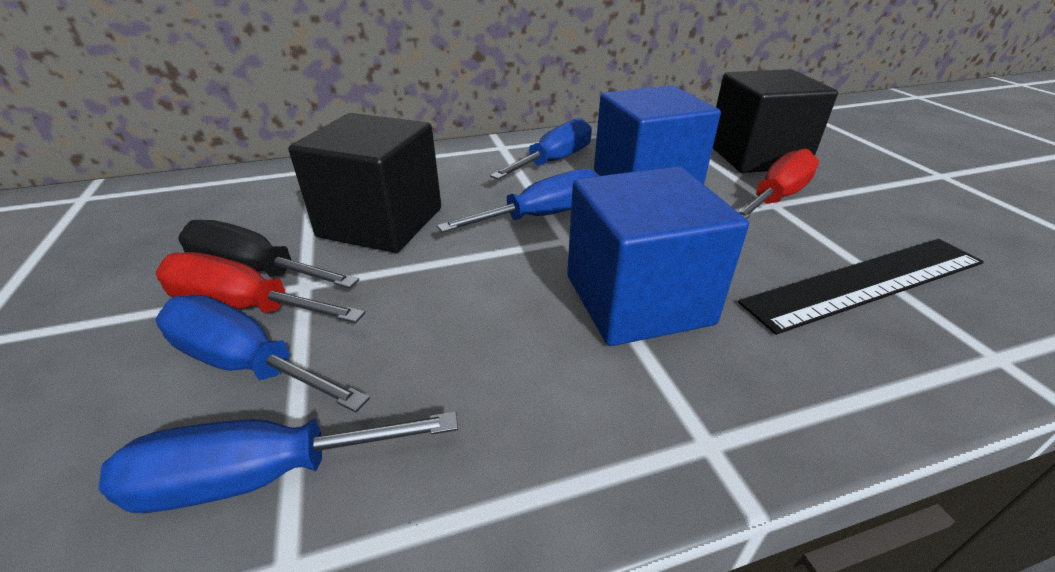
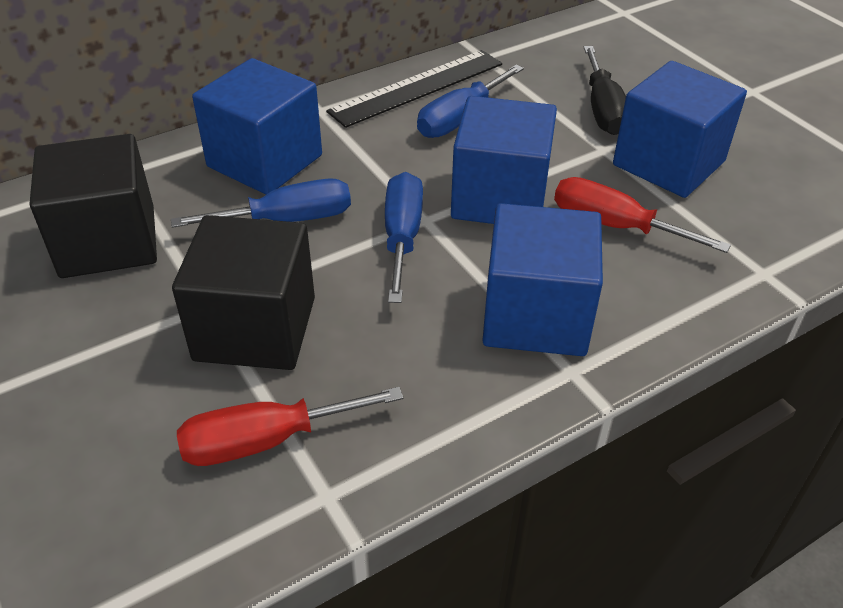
blue cube: [567,166,749,346] [594,85,721,184] = 2 -> [192,58,322,195] [451,96,557,224] [482,203,603,356] [613,61,747,198] = 4
blue screwdriver: [99,412,458,513] [156,295,370,412] [437,169,598,233] [490,118,592,180] = 4 -> [171,179,351,228] [385,172,423,303] [417,65,524,138] = 3

